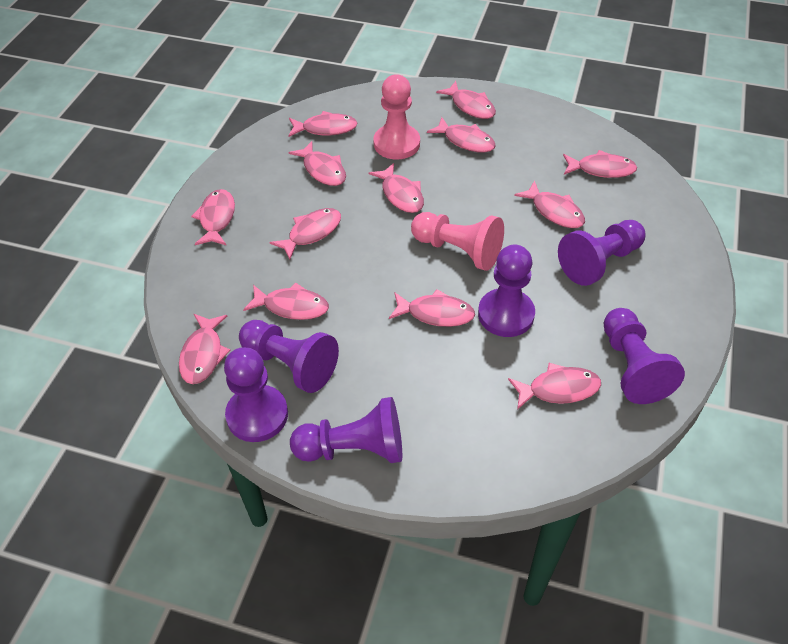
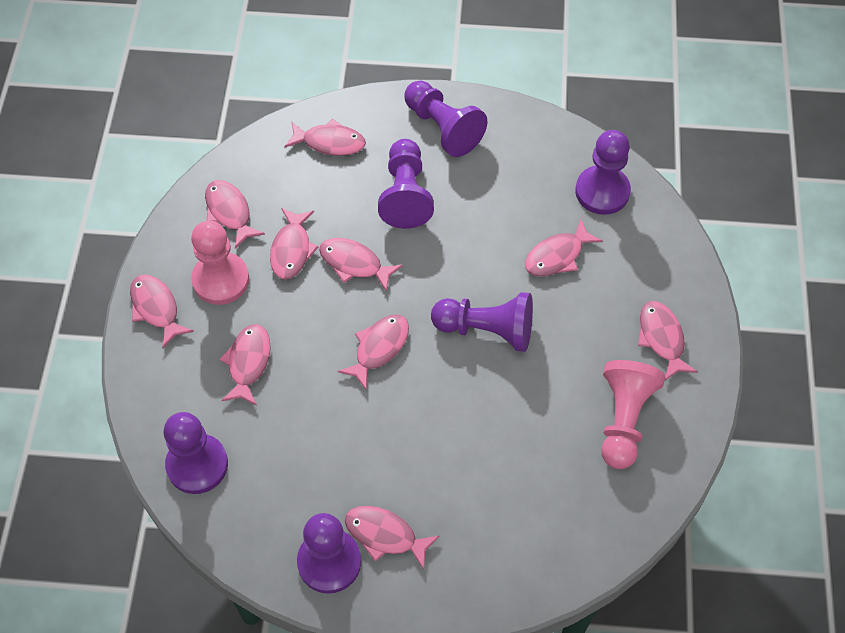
pink fish: [179,314,230,384] [191,189,235,245] [243,283,329,320] [270,208,341,259] [288,111,357,137] [289,141,346,186] [369,163,424,213] [389,289,475,327] [427,117,496,153] [436,81,496,119] [508,363,601,410] [514,181,585,228] [563,150,637,178] = 13 -> [130,275,194,348] [205,180,265,249] [220,324,271,406] [270,208,318,280] [284,119,366,156] [319,238,403,292] [338,314,409,390] [345,506,440,570] [525,219,603,276] [638,301,698,381] = 10

